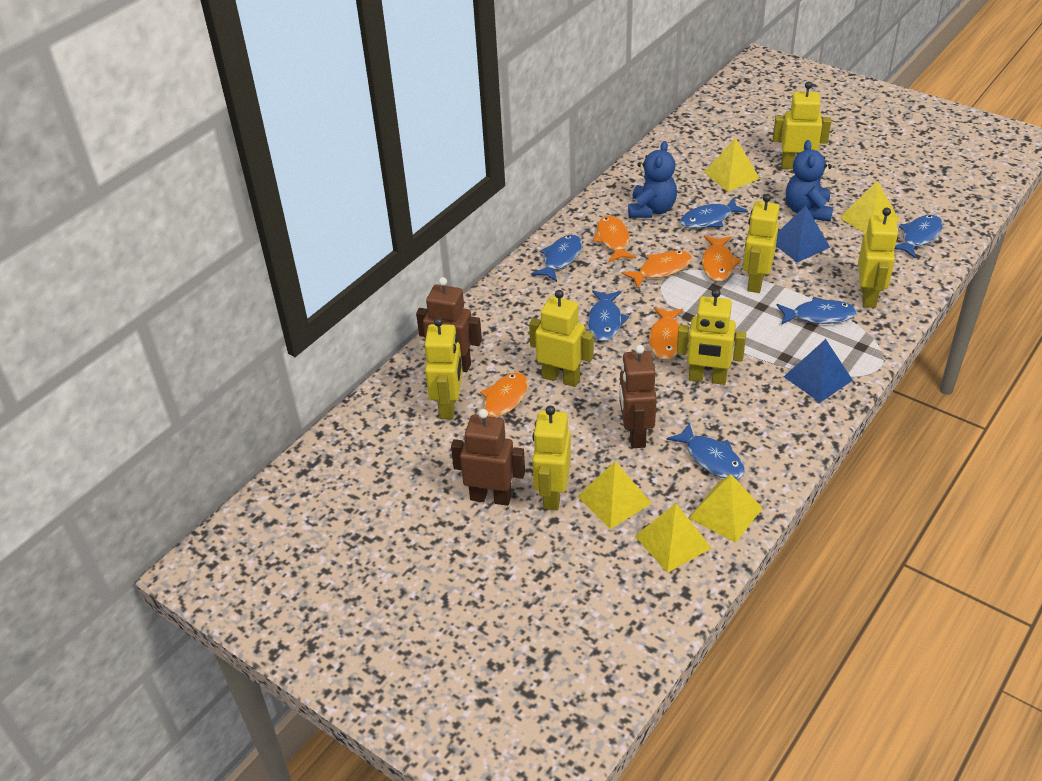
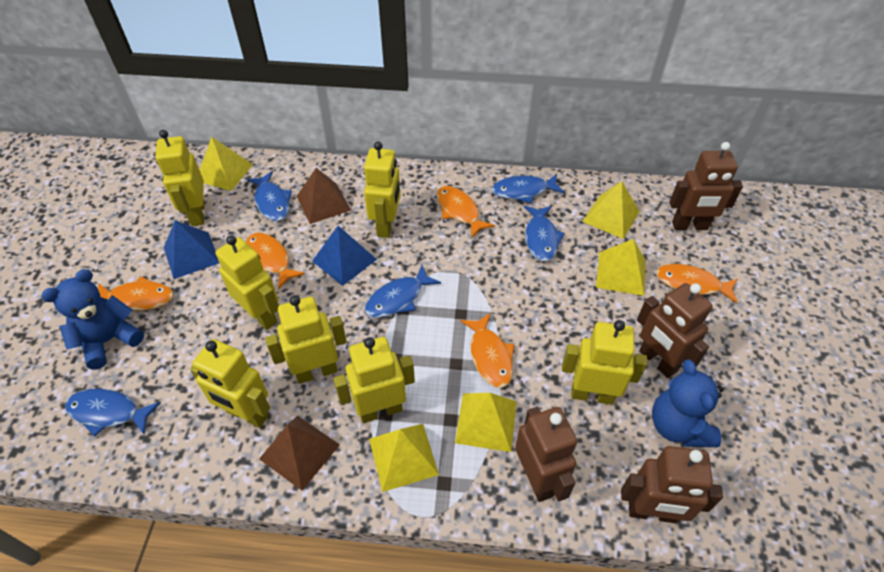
blue fish: [532,235,582,282] [588,290,629,341] [666,423,745,479] [680,198,748,228] [776,297,857,325] [895,215,943,258] = 6 -> [65,389,161,437] [247,171,292,221] [365,265,441,318] [492,174,565,203] [524,206,565,262] = 5
brown pyramid: none = 0 -> [259,416,340,491] [297,168,351,224] = 2
brown robot: [416,277,482,372] [451,409,525,506] [619,345,657,448] = 3 -> [515,407,577,502] [621,446,723,523] [637,283,713,378] [669,142,743,230] = 4

